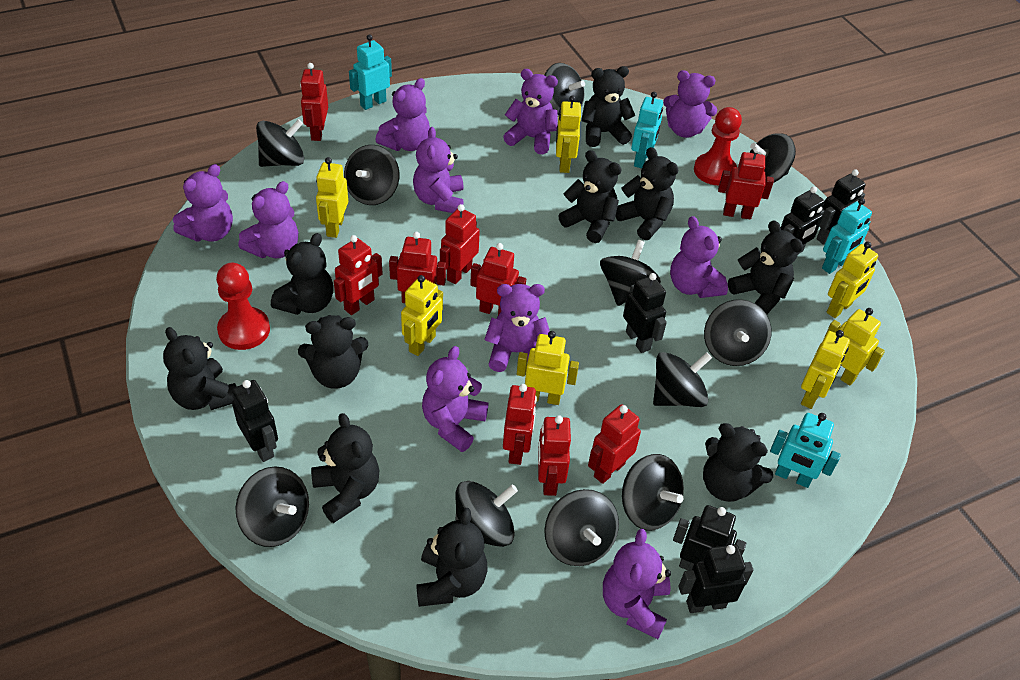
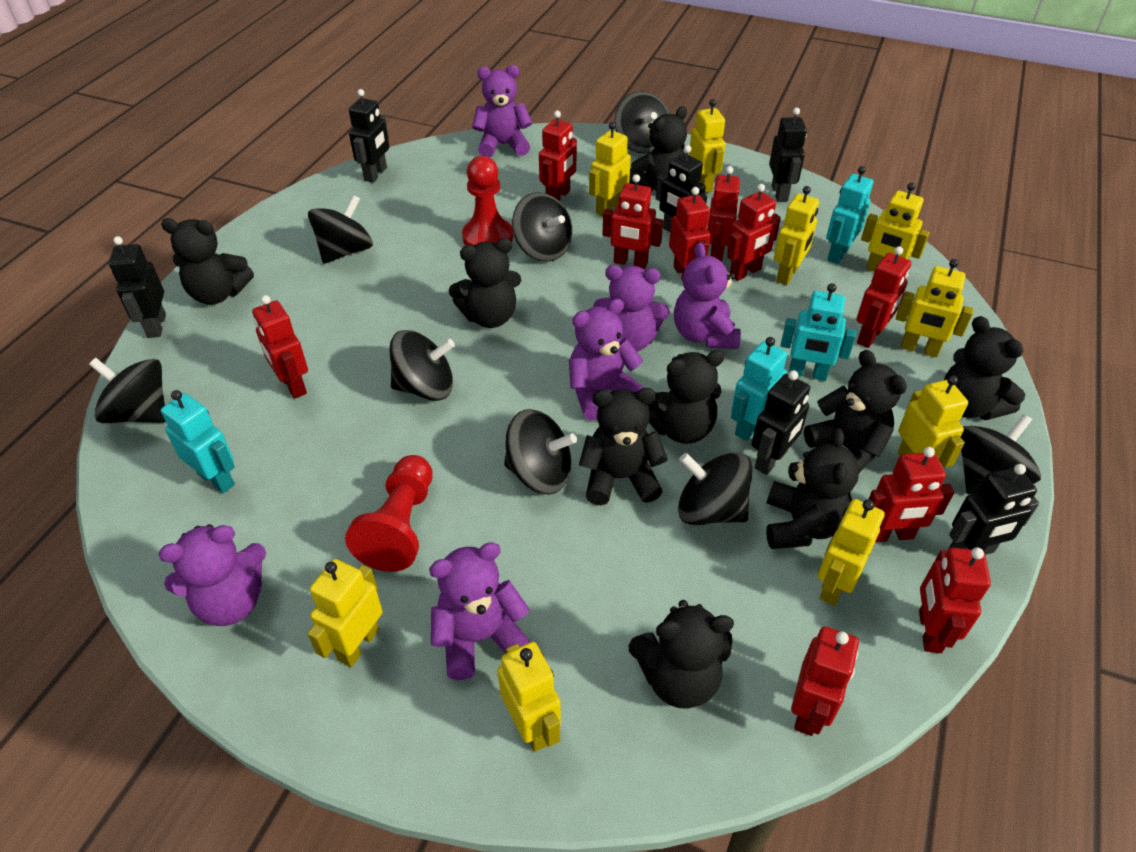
black spinning top: [235,466,309,547] [256,119,304,167] [344,145,400,205] [455,481,518,547] [544,63,585,115] [544,489,619,566] [600,240,661,306] [622,454,684,531] [653,352,712,407] [704,299,771,366] [750,133,796,183] = 11 -> [89,358,166,423] [308,195,373,264] [389,330,455,401] [504,409,577,495] [512,192,572,262] [614,92,670,154] [678,452,753,525] [961,414,1041,494] = 8
black teddy bear: [163,327,237,410] [271,233,333,315] [298,315,369,389] [311,413,379,523] [416,508,487,607] [558,150,622,243] [581,66,635,147] [615,147,678,240] [703,423,773,502] [728,220,803,314] = 10 -> [161,218,254,305] [449,238,521,328] [579,388,668,505] [629,106,687,192] [629,600,734,709] [648,350,724,444] [766,428,859,549] [804,350,907,473] [944,316,1025,420] = 9
purple teddy bear: [173,164,233,242] [238,181,298,258] [376,78,430,151] [413,127,464,213] [422,346,489,452] [484,284,550,372] [503,69,558,154] [603,529,671,639] [663,70,717,138] [670,216,728,298] = 10 -> [158,524,266,626] [429,542,530,680] [472,65,532,157] [569,299,644,420] [593,265,670,352] [674,243,741,349] = 6
red robot: [300,63,328,141] [334,235,383,315] [389,232,446,303] [440,204,480,284] [470,243,526,315] [503,384,537,465] [538,415,571,496] [588,404,641,484] [718,146,774,219] = 9 -> [252,295,308,399] [539,111,577,201] [602,174,663,269] [669,187,710,281] [707,166,740,262] [727,184,781,281] [791,627,859,736] [856,246,911,348] [868,447,954,542] [919,548,991,653] = 10
yellow robot: [316,157,348,238] [401,275,443,356] [517,331,579,405] [556,95,581,173] [801,330,850,409] [826,308,885,386] [827,241,878,318] = 7 -> [307,559,383,667] [497,642,561,752] [589,122,631,216] [689,99,726,193] [774,186,819,285] [818,499,885,606] [861,183,930,272] [896,259,974,357] [898,375,968,467] = 9

